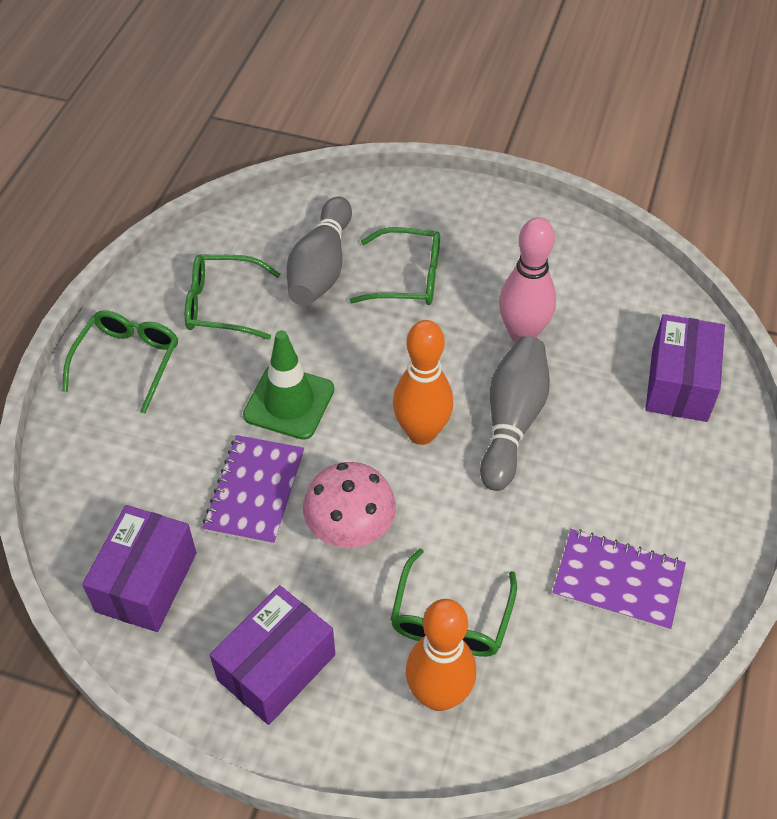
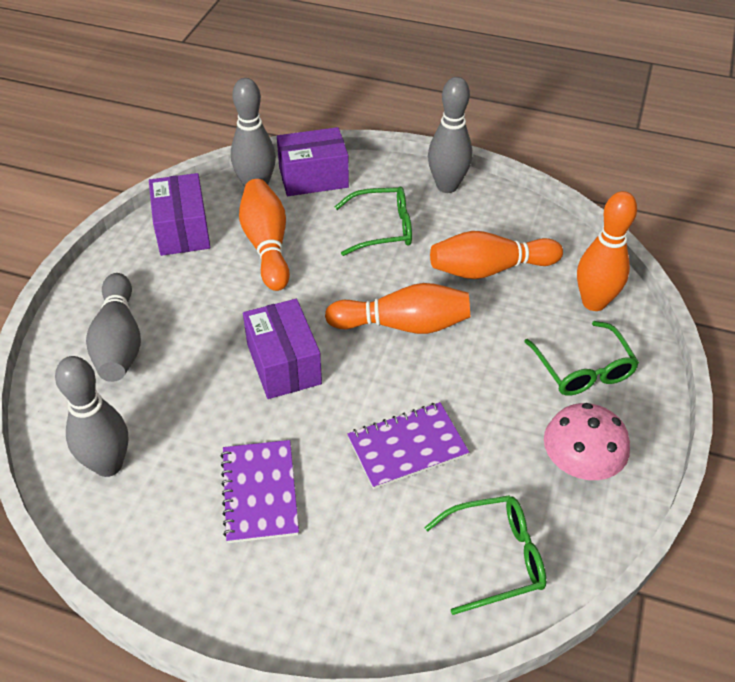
green glasses: [62,310,178,414] [185,255,281,340] [349,227,440,305] [390,548,517,657] = 4 -> [335,187,412,256] [424,495,546,615] [524,321,639,396] = 3
green traffic cone: [243,330,334,440] = 1 -> none = 0
grey bowling pin: [287,197,352,306] [480,336,550,491] = 2 -> [55,356,128,477] [86,273,141,382] [231,78,276,187] [428,77,473,193] = 4
orange bowling pin: [393,320,453,445] [406,599,476,711] = 2 -> [239,179,290,291] [325,283,470,334] [430,231,563,279] [577,191,637,311] = 4
pink bowling pin: [499,217,556,342] = 1 -> none = 0

